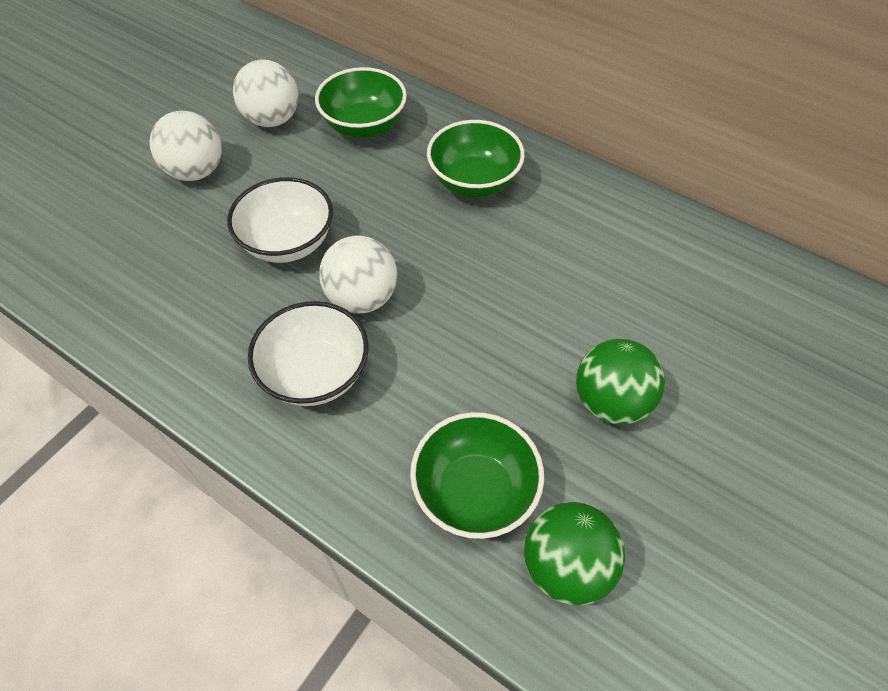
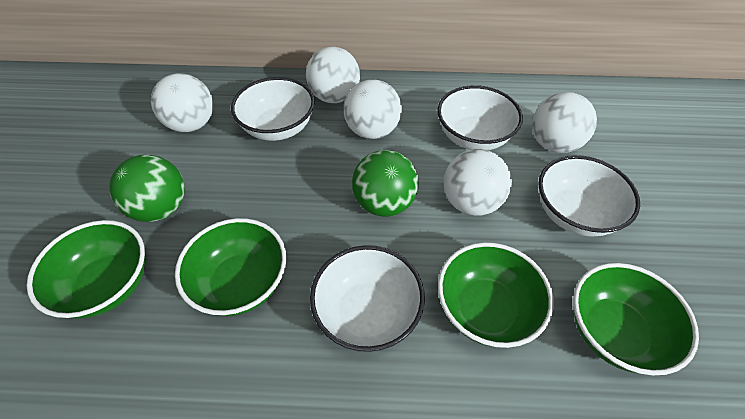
green bowl: [315,67,407,138] [410,412,544,539] [427,120,525,197] = 3 -> [27,220,145,319] [175,218,286,316] [438,242,554,348] [573,263,699,375] = 4
white ball: [149,111,222,181] [233,60,298,127] [319,235,397,313] = 3 -> [151,73,213,132] [306,47,360,103] [344,79,402,139] [443,149,512,216] [532,92,597,153] = 5
white bowl: [227,177,333,263] [248,301,368,406] = 2 -> [231,77,315,141] [310,245,425,352] [437,85,523,150] [538,155,640,237] = 4

